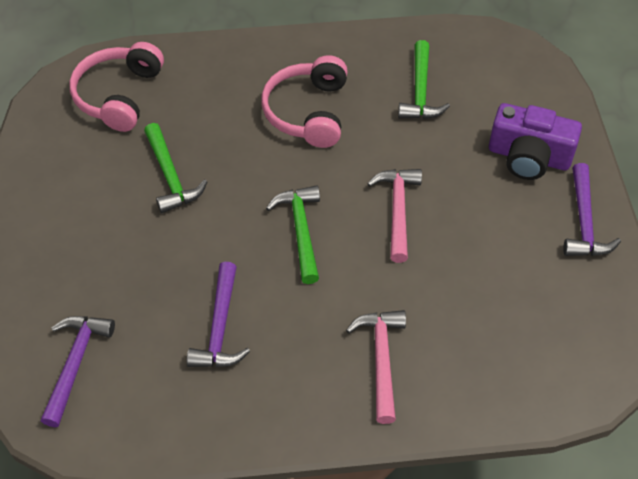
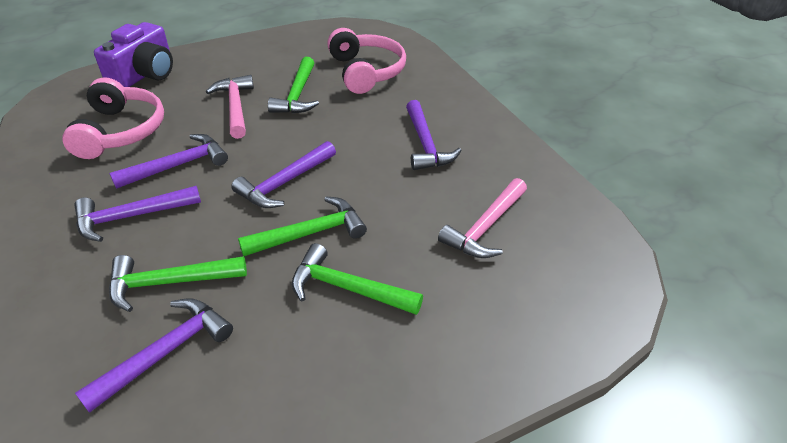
green hammer: [144,123,207,213] [266,185,320,284] [398,40,450,119] = 3 -> [109,255,247,312] [238,196,367,256] [268,57,319,114] [292,243,423,315] = 4
purple hammer: [41,316,115,427] [187,262,250,367] [563,163,621,256] = 3 -> [74,186,201,242] [75,298,233,413] [109,134,228,189] [231,141,336,208] [406,100,462,170] = 5

